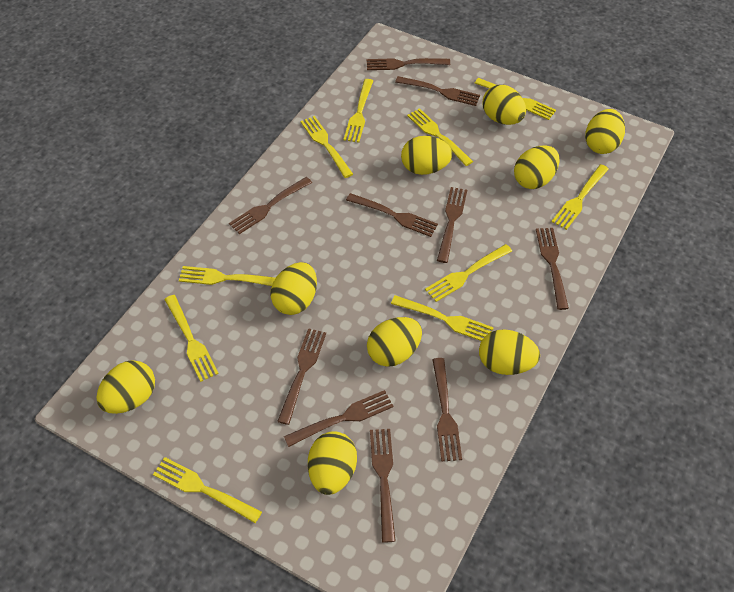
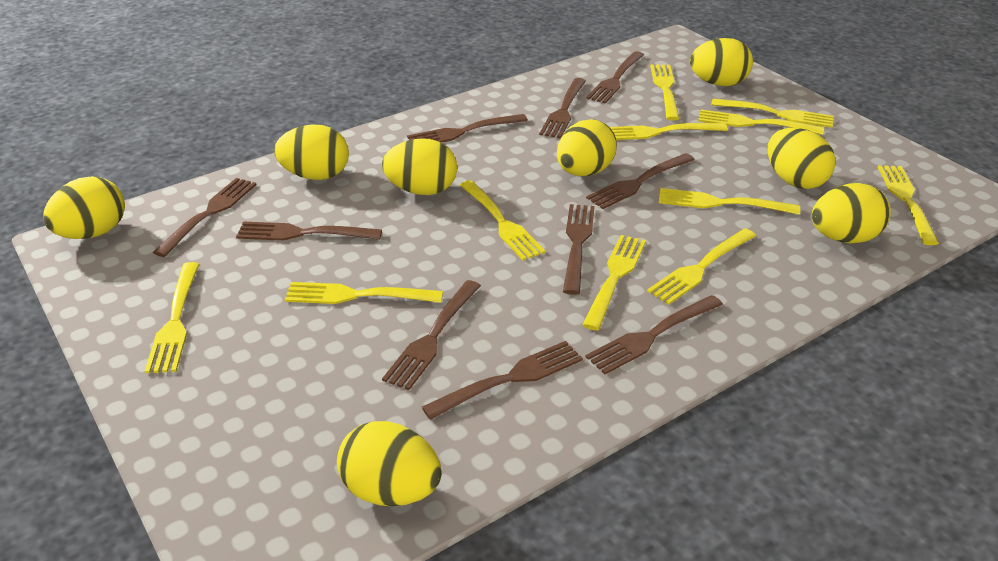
yellow egg: [97,360,155,414] [271,262,317,315] [308,431,357,495] [367,317,422,367] [401,136,453,175] [479,329,540,375] [483,85,526,125] [514,145,560,189] [585,109,625,154] = 9 -> [43,176,125,239] [274,124,349,180] [337,421,441,506] [382,138,457,195] [557,119,617,176] [690,38,753,86] [768,128,835,189] [812,183,891,243] = 8
yellow fork: [153,457,262,523] [164,295,219,382] [179,266,275,286] [301,116,353,178] [343,79,373,143] [391,295,494,341] [407,108,473,166] [425,244,512,302] [475,78,556,120] [551,164,609,230] = 10 -> [145,262,200,373] [285,282,443,304] [460,180,546,261] [582,235,646,330] [610,123,728,140] [647,228,756,305] [650,64,680,120] [659,188,800,215] [698,110,824,135] [711,98,834,128] [878,165,939,245] = 11

